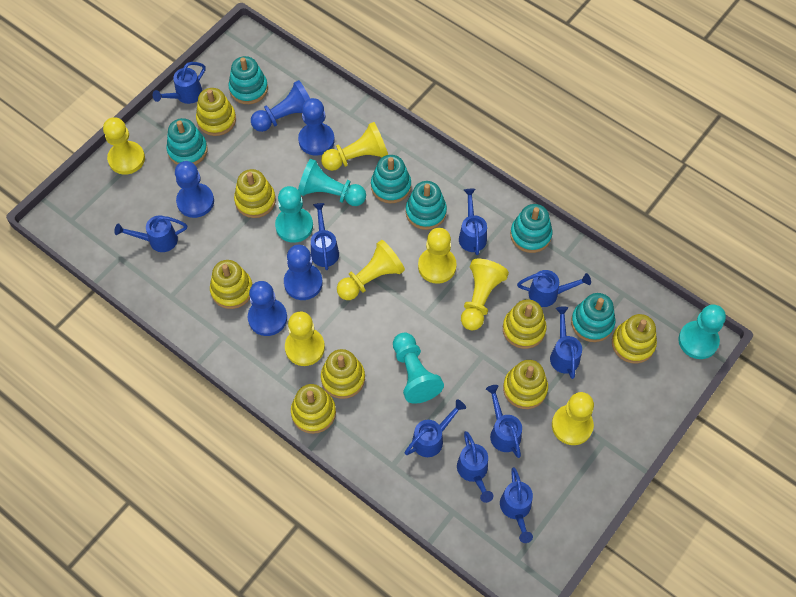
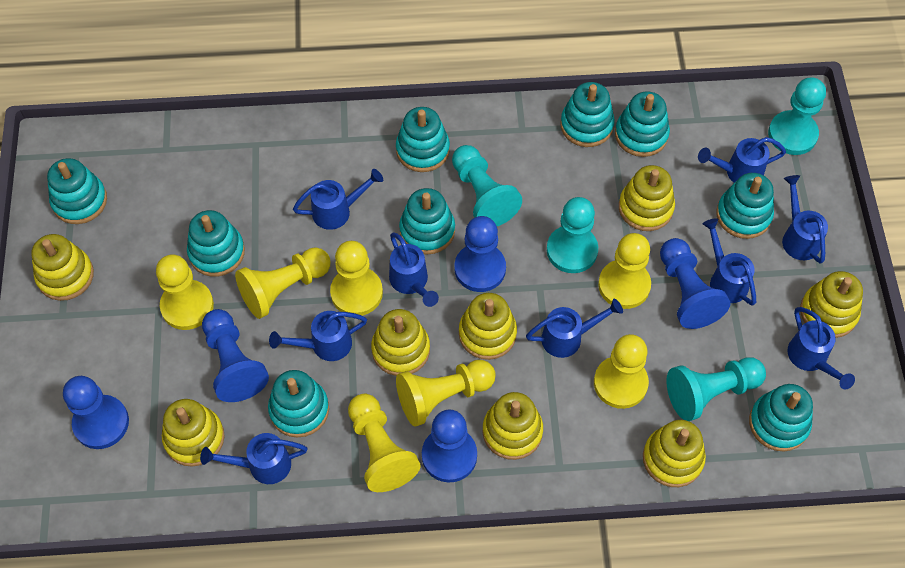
blue watering can: [114,215,187,252] [153,62,206,104] [311,203,339,270] [404,399,466,457] [457,431,494,503] [459,189,487,255] [486,385,522,458] [500,467,533,543] [517,270,591,307] [550,306,582,379] = 10 -> [200,433,307,484] [269,311,367,361] [293,169,383,230] [389,232,439,307] [526,299,623,358] [698,137,786,183] [702,218,756,306] [782,175,828,264] [787,307,855,389] = 9
turquoise stacking toy: [166,118,208,165] [229,56,268,104] [371,155,411,203] [406,181,447,230] [510,204,553,253] [571,293,615,342] = 6 -> [47,158,107,224] [187,210,245,277] [268,370,329,438] [396,107,450,172] [399,188,455,255] [560,82,615,147] [615,91,670,157] [717,173,774,239] [749,384,813,452] = 9

